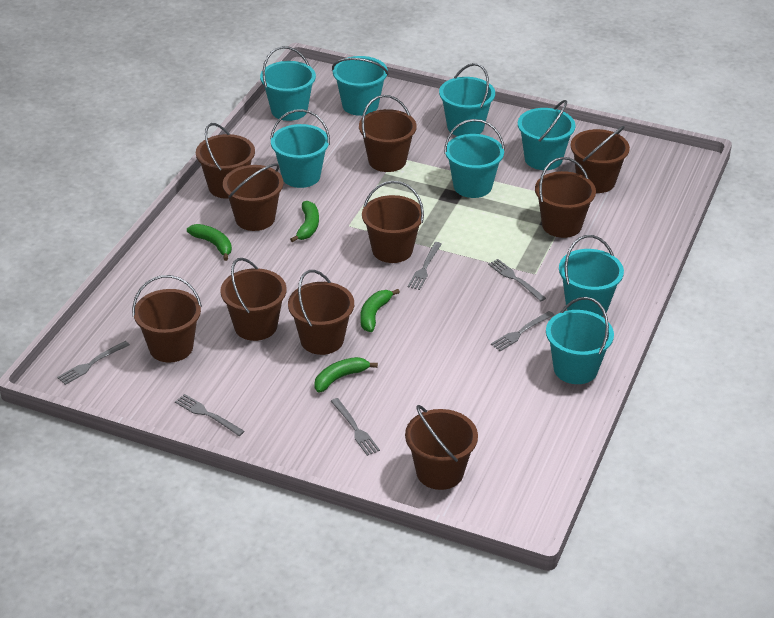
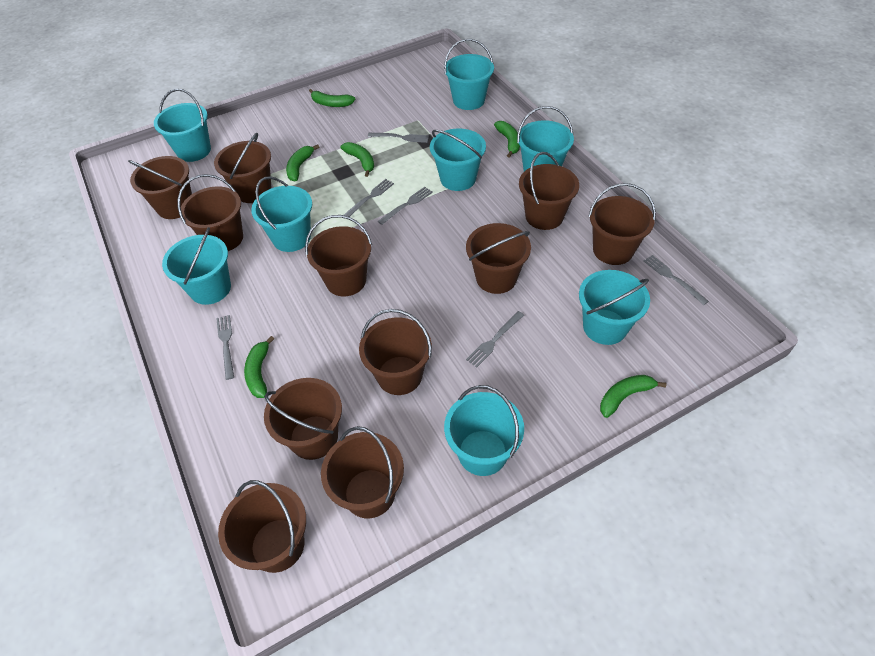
brown bucket: [132,275,202,363] [196,123,255,199] [220,258,287,341] [223,163,283,231] [288,270,354,355] [359,95,417,172] [362,181,424,263] [405,405,478,490] [535,157,596,238] [571,126,630,193] = 10 -> [128,156,192,219] [178,174,243,251] [214,133,272,203] [218,480,306,573] [264,378,342,460] [305,215,372,297] [321,426,404,518] [359,309,432,395] [466,223,531,294] [519,152,579,230] [588,183,656,265] = 11
green banana: [187,224,232,261] [290,201,319,242] [314,357,378,393] [360,289,400,332] = 4 -> [244,336,274,398] [286,144,319,181] [309,89,355,107] [340,142,374,177] [494,121,520,158] [600,375,666,418] = 6

